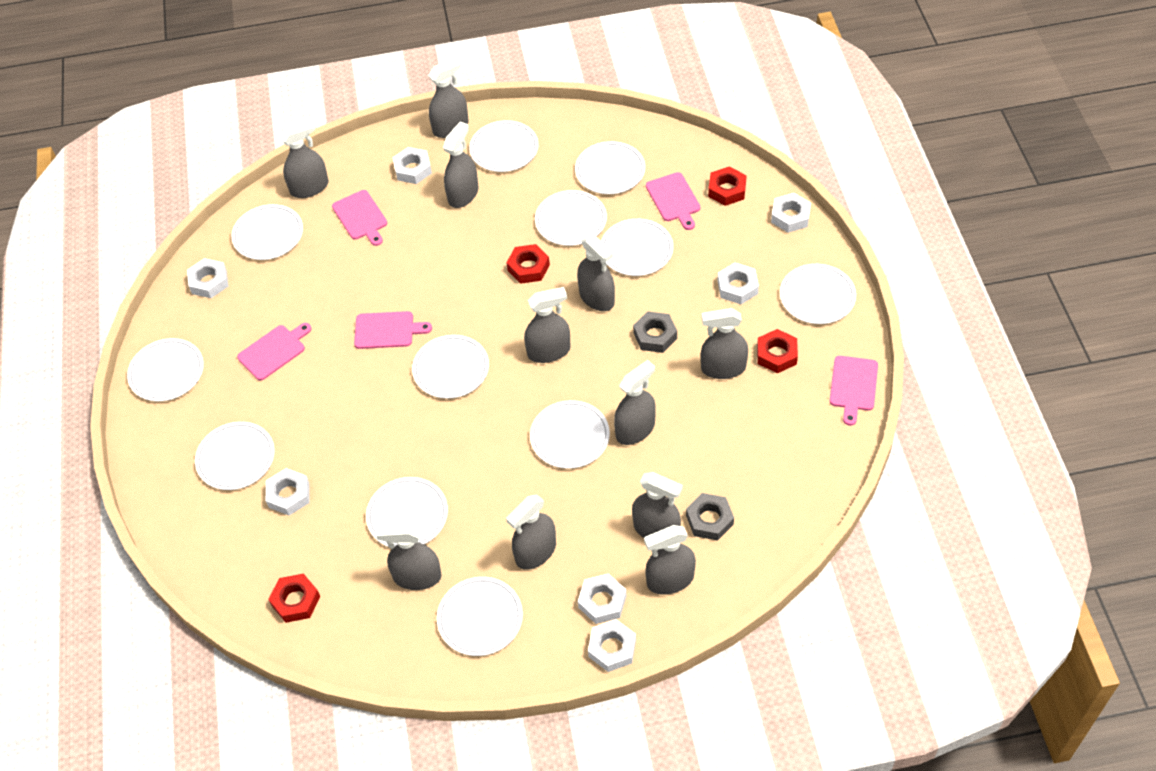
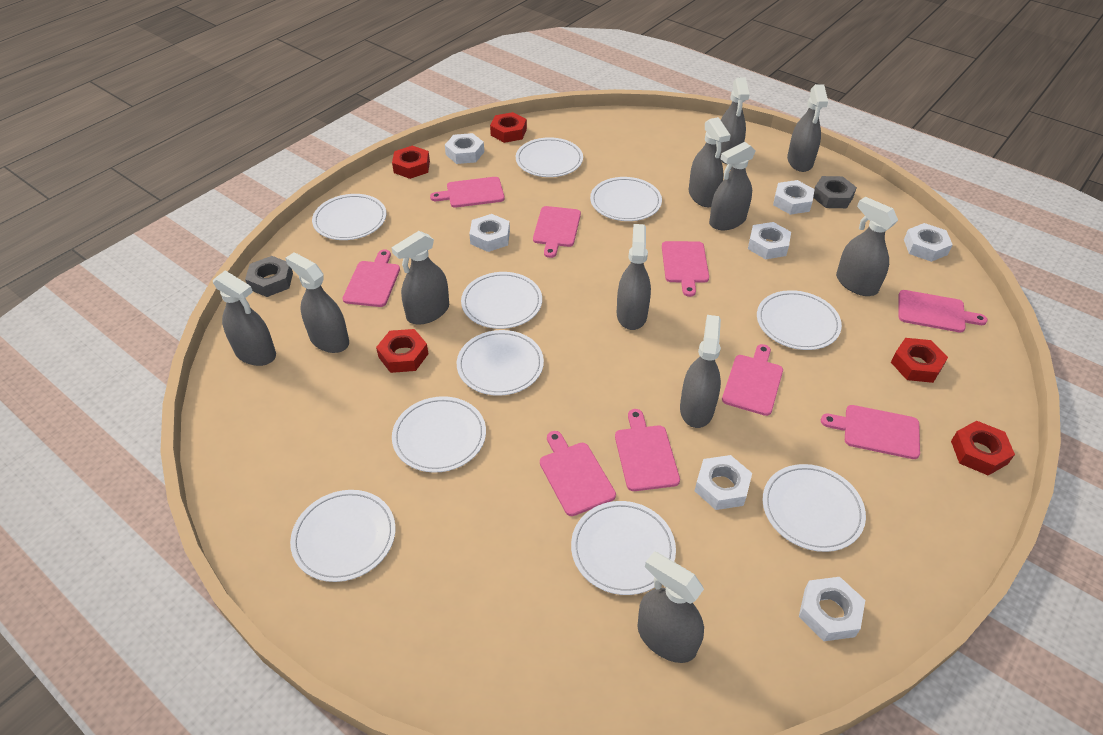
pink cutting board: [237,323,311,381] [332,190,387,246] [354,311,432,349] [646,172,700,230] [830,356,878,426] = 5 -> [342,249,400,307] [430,177,505,208] [533,206,581,258] [540,431,616,516] [615,409,680,491] [662,241,709,297] [722,344,783,416] [821,405,920,459] [899,290,988,332] = 9
red nut: [268,573,320,623] [507,244,550,284] [708,166,747,206] [757,329,798,373] = 4 -> [376,329,429,373] [392,146,430,179] [490,112,527,143] [891,338,948,383] [951,421,1015,475] = 5
white plate: [127,338,204,401] [195,422,274,490] [231,204,303,260] [366,477,448,547] [412,335,489,399] [437,577,523,656] [469,120,538,172] [530,400,610,469] [535,190,607,246] [575,141,645,194] [601,219,673,276] [780,264,856,324] = 12 -> [290,490,396,582] [312,194,386,240] [392,396,486,473] [457,330,544,396] [461,272,542,329] [516,137,583,177] [571,501,676,595] [590,177,662,221] [757,290,842,350] [763,464,866,552] = 10

